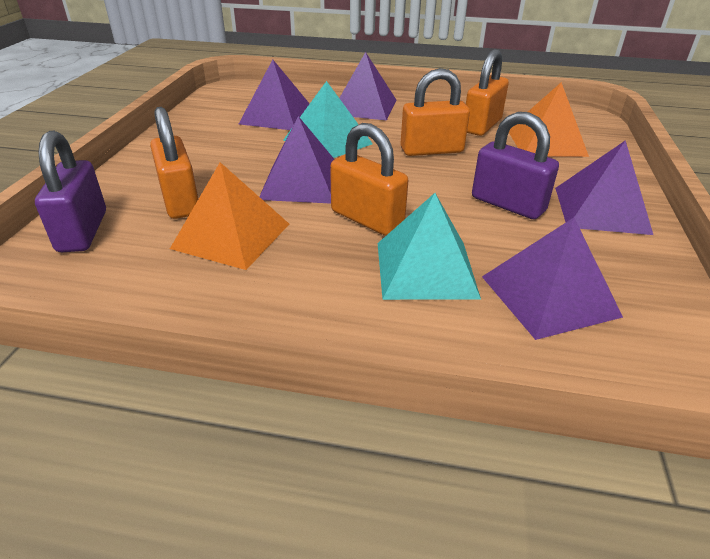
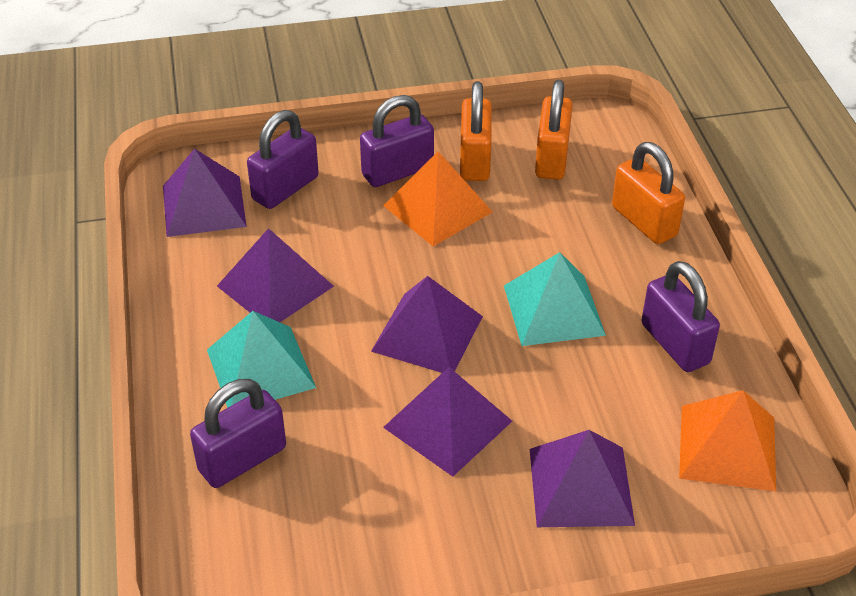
orange padlock: [150,107,198,219] [330,123,408,236] [400,68,470,156] [466,49,509,136] = 4 -> [460,81,492,181] [535,80,572,180] [612,142,685,244] = 3
purple padlock: [35,131,106,252] [472,112,559,219] = 2 -> [190,379,286,488] [247,110,319,209] [360,95,434,187] [642,261,720,372] = 4

